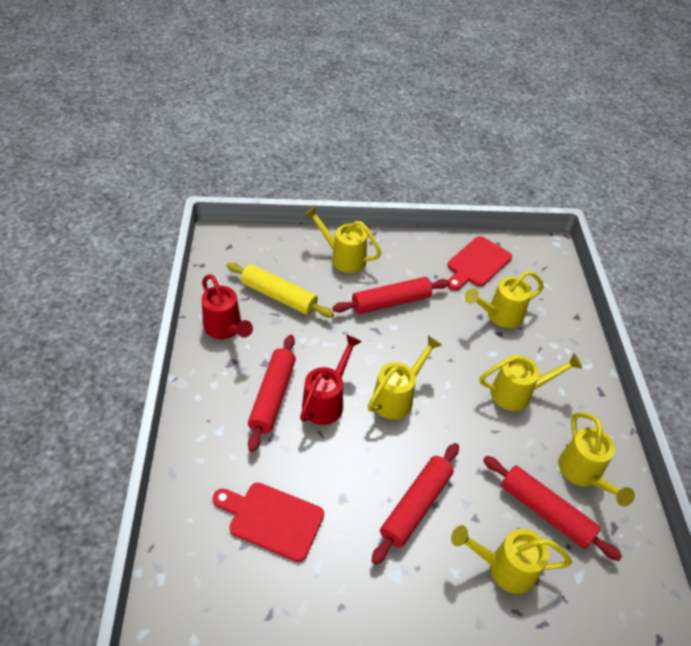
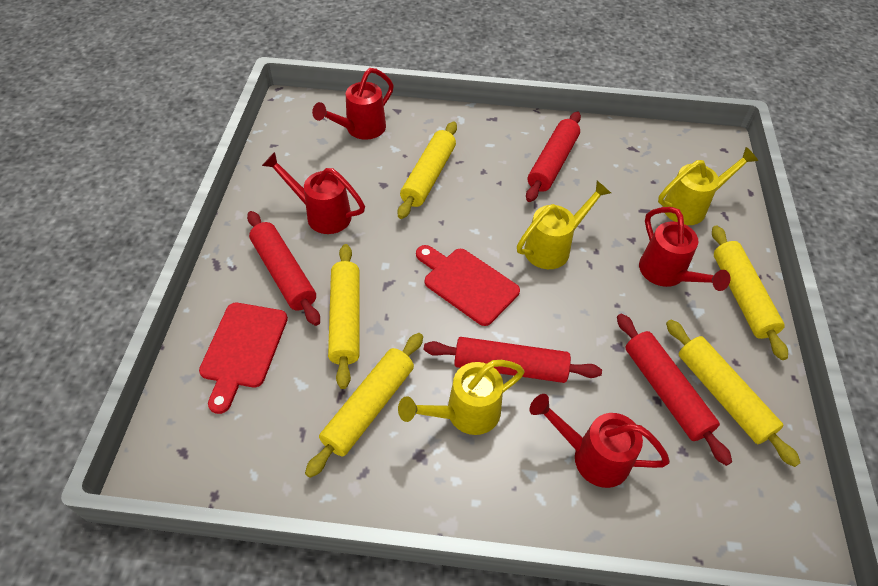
red watering can: [202,274,253,339] [300,334,362,425] = 2 -> [262,152,365,234] [312,68,394,140] [530,394,670,488] [639,207,730,291] = 4
yellow rolling pin: [227,262,334,318] = 1 -> [305,333,423,478] [328,244,360,389] [398,122,457,219] [666,320,800,467] [712,226,788,360] = 5
yellow watering can: [304,206,381,273] [368,335,442,419] [451,525,572,594] [465,270,544,328] [480,353,582,411] [558,412,635,506] = 6 -> [398,360,524,435] [517,181,611,269] [658,147,758,225] = 3

